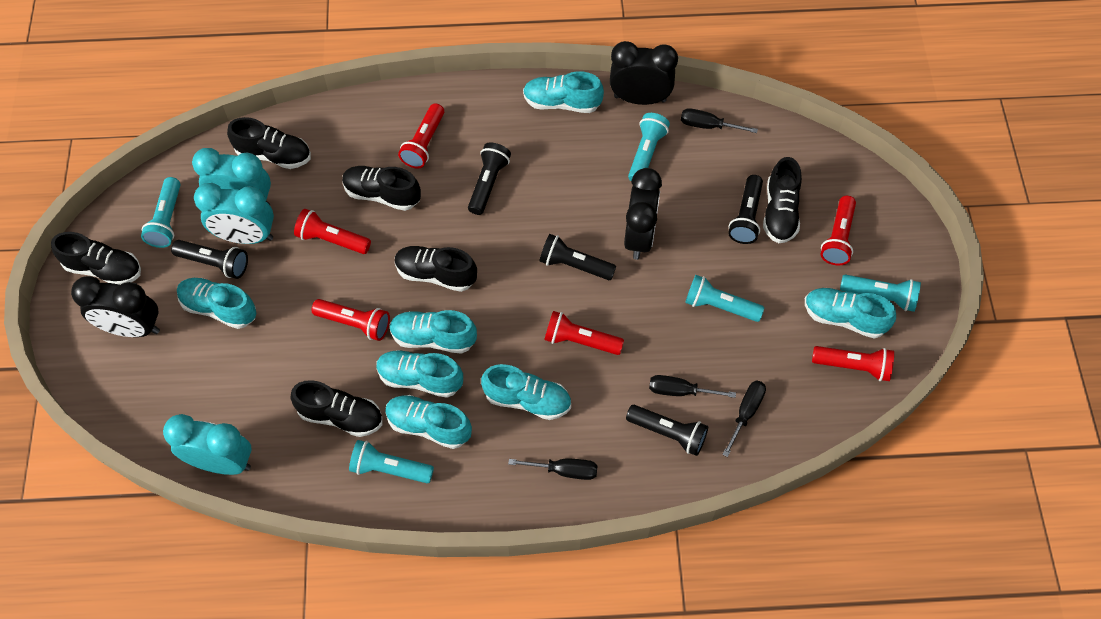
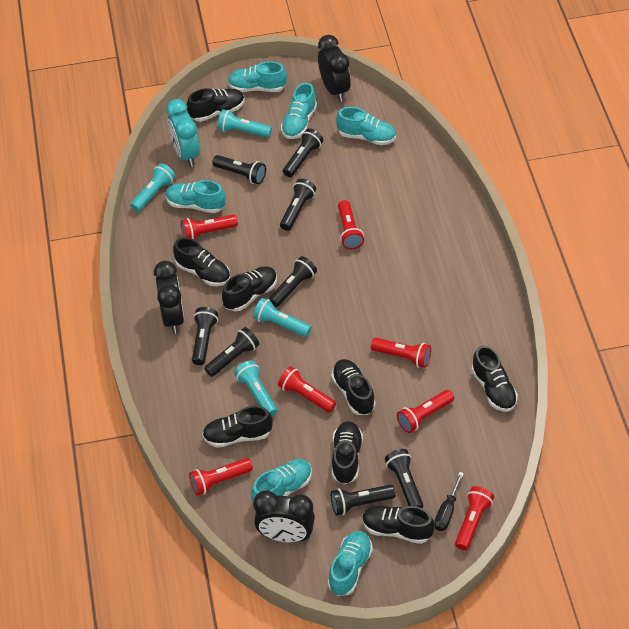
black flashlight: [171,240,248,279] [468,142,511,215] [539,234,616,280] [626,405,708,456] [728,175,763,244] = 5 -> [192,307,218,365] [204,327,259,377] [212,155,266,184] [269,256,317,307] [280,179,316,231] [283,128,323,177] [331,485,395,516] [385,449,423,508] = 8
black screwdriver: [508,459,598,480] [649,375,736,398] [681,108,758,133] [722,381,766,457] = 4 -> [434,472,464,531] = 1
black shoe: [51,232,141,285] [227,117,311,169] [291,380,383,437] [342,166,421,211] [395,246,477,292] [763,157,802,243] = 6 -> [173,237,230,286] [187,88,244,122] [202,406,273,448] [222,266,277,312] [331,359,375,415] [332,421,363,484] [362,506,434,544] [471,345,518,412] = 8
red flashlight: [294,209,371,254] [312,299,390,341] [398,103,444,168] [544,311,624,355] [812,346,894,381] [821,196,856,266] = 6 -> [181,214,238,240] [189,458,253,496] [278,366,336,413] [338,200,364,250] [371,338,431,368] [397,390,454,433] [455,486,494,550] = 7
turquoise clock: [163,414,252,475] [192,148,271,205] [194,183,274,244] = 3 -> [166,99,200,167] = 1
turquoise flashlight: [141,177,181,248] [349,440,434,483] [628,113,670,181] [685,275,764,322] [840,274,921,312] = 5 -> [130,163,176,212] [217,109,272,138] [234,360,277,416] [253,298,311,337] = 4
turquoise shoe: [177,278,256,329] [376,350,463,398] [385,395,472,449] [390,310,477,354] [481,364,571,420] [523,71,604,113] [805,288,896,338] = 7 -> [166,180,226,213] [228,61,287,92] [251,459,312,502] [281,83,317,139] [328,531,373,596] [336,107,396,145] = 6

